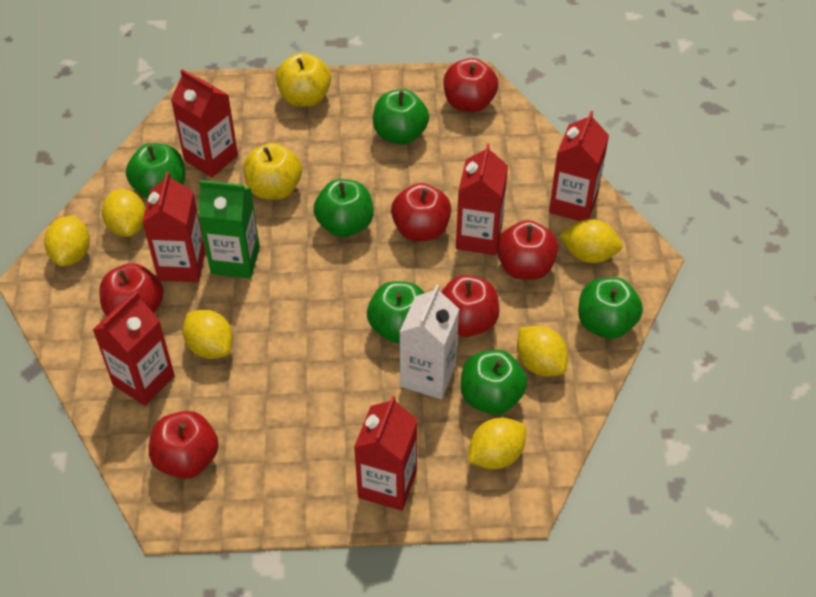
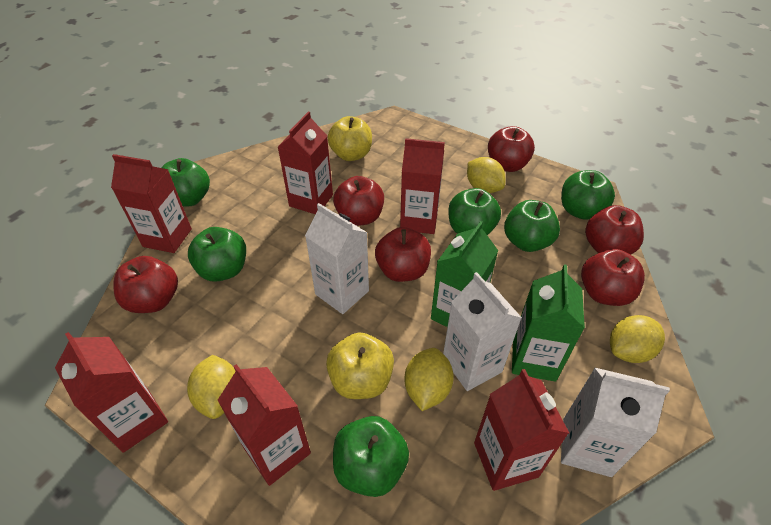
green carton: [198,180,260,279] = 1 -> [431,221,498,327] [512,264,585,382] = 2
white carton: [400,284,459,399] = 1 -> [305,203,369,314] [443,272,522,391] [561,367,670,477] = 3
yellow lemon: [44,216,90,266] [102,189,145,237] [183,310,233,359] [468,418,526,469] [517,326,568,376] [559,219,622,263] = 6 -> [187,355,236,419] [405,348,454,411] [467,157,506,193] [610,315,665,363] = 4

